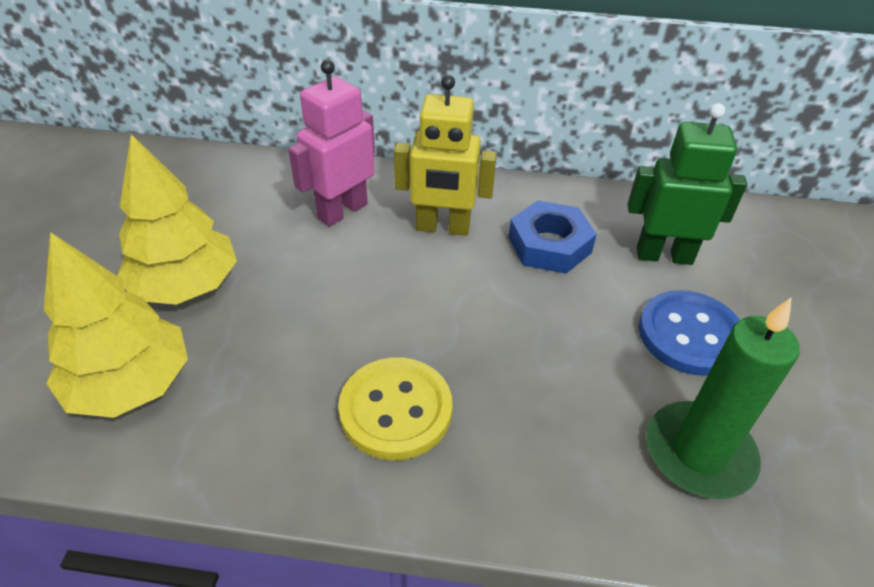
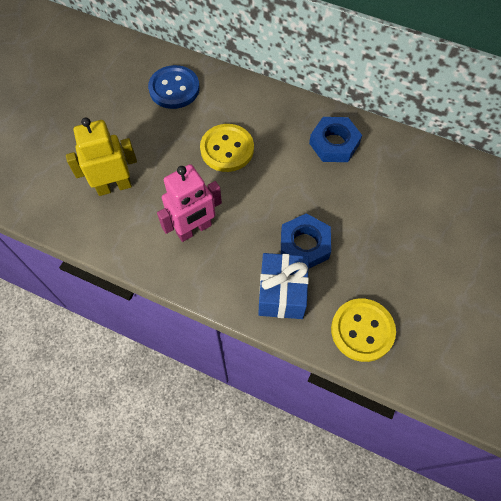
blue gift: none = 0 -> [258,253,309,319] = 1
blue nut: [508,200,597,274] = 1 -> [281,213,331,269] [309,117,362,162] = 2
green candle: [646,298,800,499] = 1 -> none = 0
green robot: [627,103,747,265] = 1 -> none = 0
yellow button: [338,357,452,460] = 1 -> [200,124,254,172] [331,298,396,362] = 2
yellow tree: [44,232,188,418] [117,134,237,305] = 2 -> none = 0

